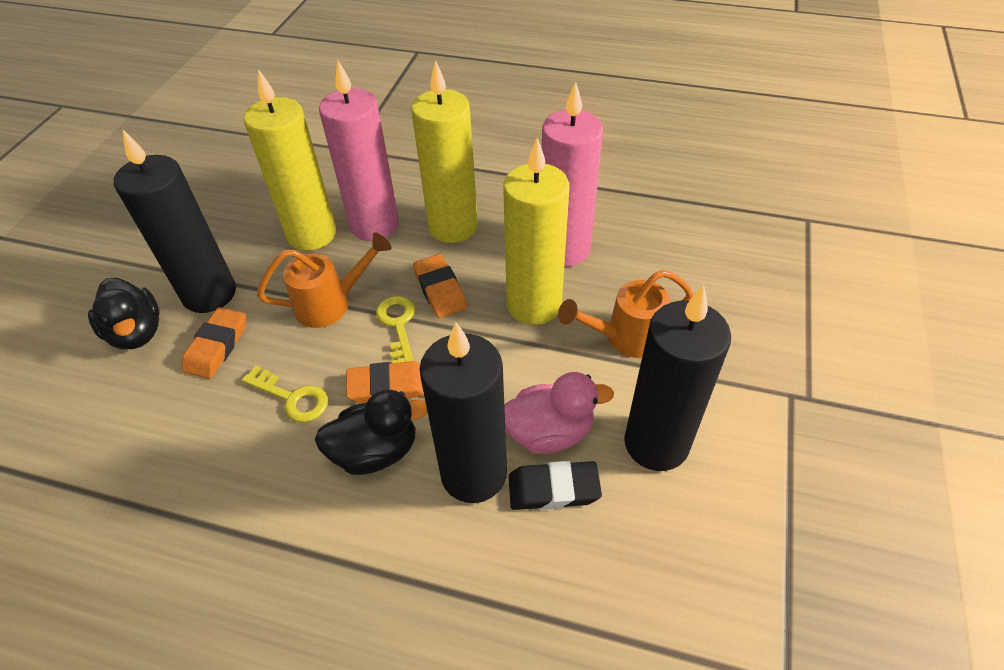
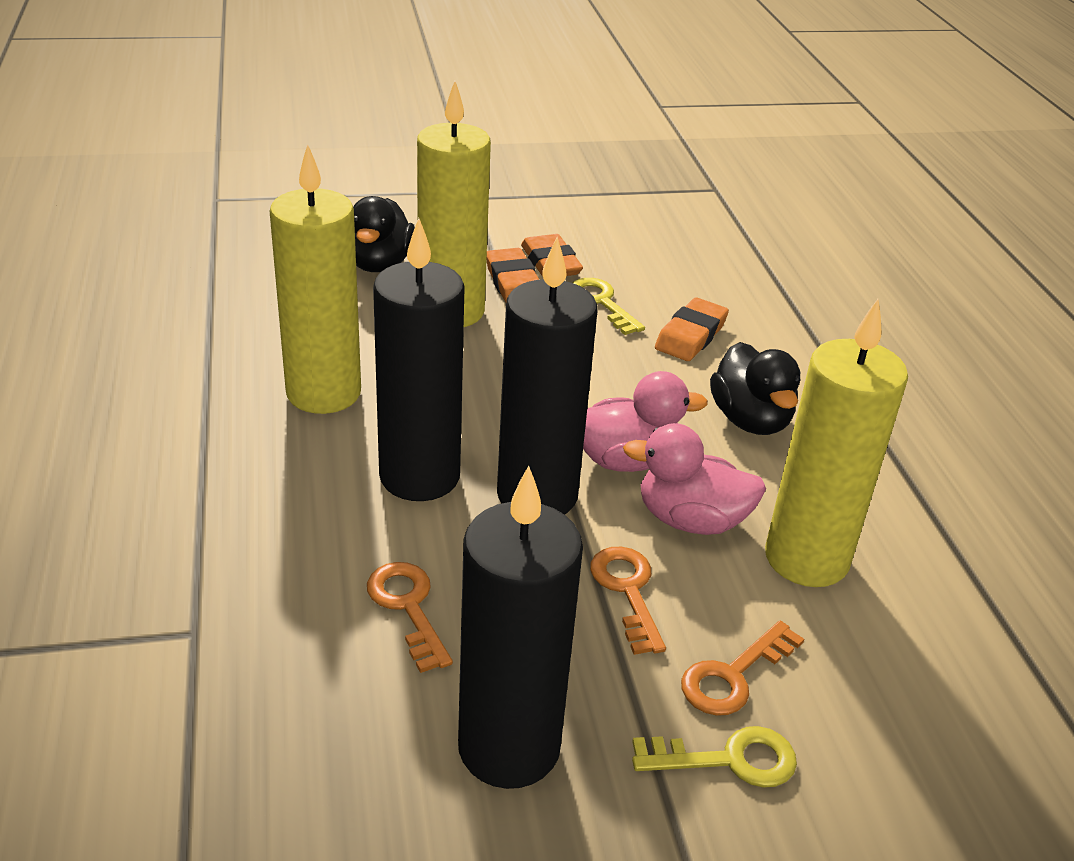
black eraser: [508,461,602,510] = 1 -> none = 0
orange key: none = 0 -> [367,562,453,673] [590,547,666,655] [681,621,804,716] = 3
orange watering can: [257,232,392,328] [558,270,693,358] = 2 -> none = 0
pink candle: [319,60,399,241] [542,81,603,267] = 2 -> none = 0
pink duck: [504,372,614,454] = 1 -> [583,371,708,472] [623,423,766,535] = 2

